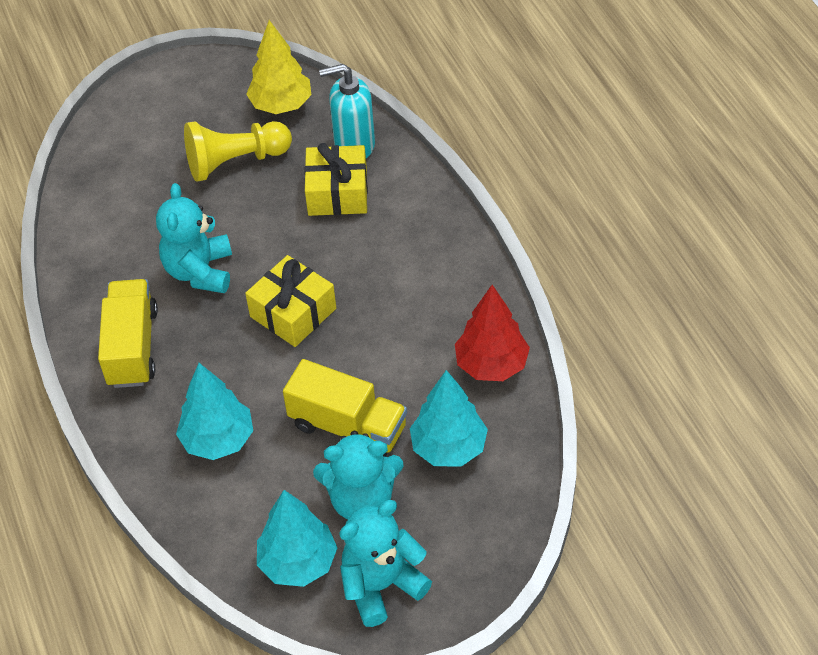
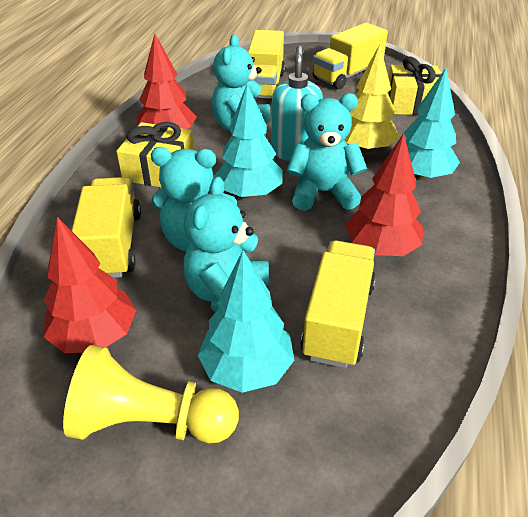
red tree: [455,285,530,381] = 1 -> [44,217,136,353] [137,34,197,129] [346,133,423,256] = 3
turquoise teddy bear: [156,183,232,293] [313,431,404,520] [339,500,432,627] = 3 -> [151,147,237,252] [183,176,269,312] [211,34,271,136] [287,93,367,211] = 4
yellow truck: [98,279,158,388] [283,359,407,457] = 2 -> [72,177,141,278] [248,30,285,99] [300,240,376,368] [313,22,388,90] = 4

